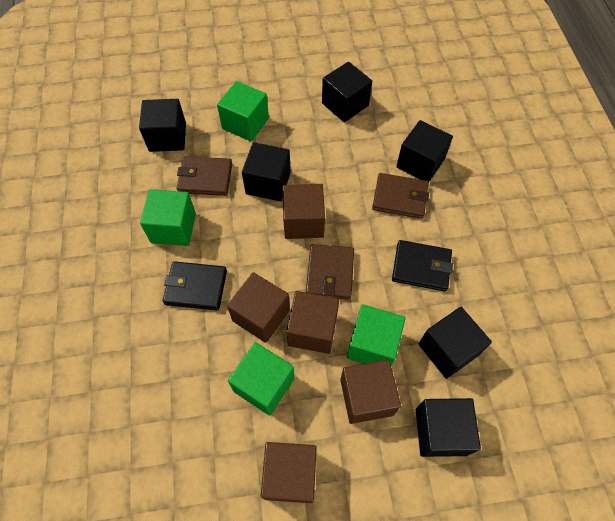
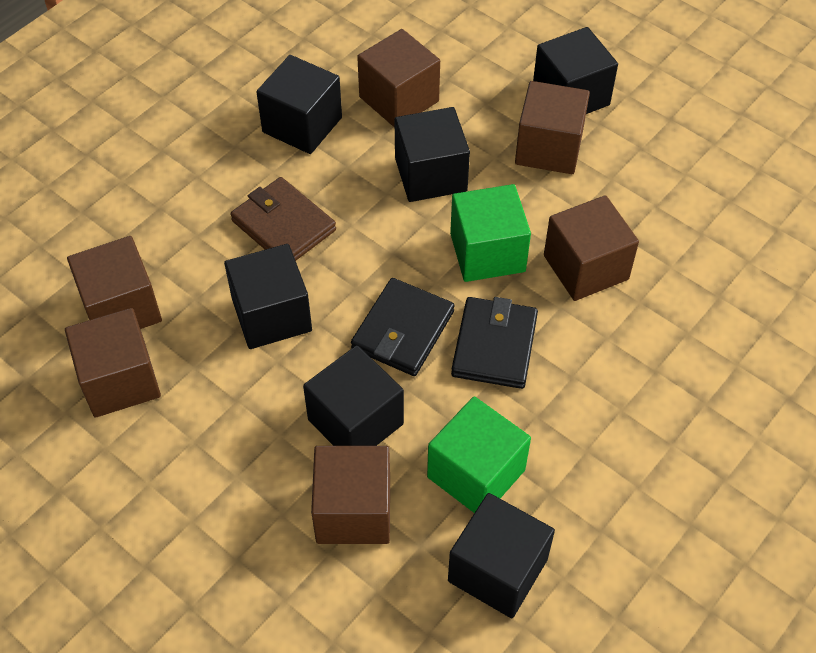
brown cube: [227,272,290,343] [261,442,317,503] [282,184,325,239] [286,291,339,354] [340,360,401,424] = 5 -> [65,308,161,417] [67,236,162,329] [311,446,390,544] [357,29,440,128] [515,81,590,174] [544,195,639,301] = 6
brown wallet: [176,156,232,196] [306,244,354,300] [372,173,429,219] = 3 -> [231,177,336,261] = 1
green cube: [140,189,196,246] [217,81,269,141] [228,342,295,416] [347,304,406,366] = 4 -> [427,396,531,513] [450,184,531,282] = 2

